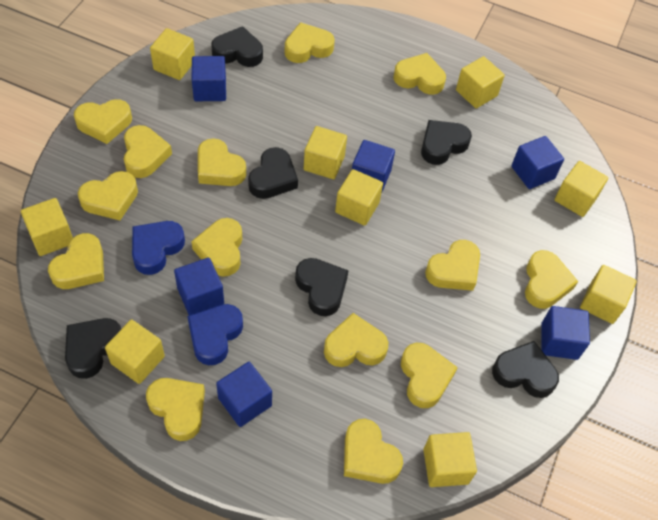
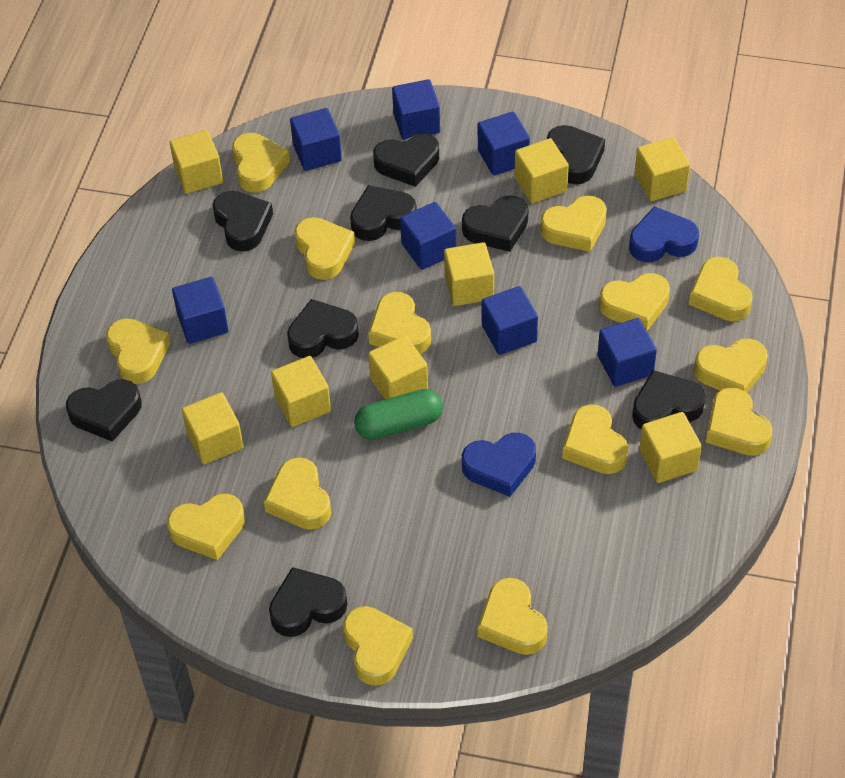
black heart: [65,318,121,379] [211,26,263,67] [248,147,298,199] [295,258,348,316] [421,120,472,165] [492,341,559,398] = 6 -> [66,379,142,442] [213,191,273,252] [269,567,347,637] [287,299,359,358] [350,185,417,241] [373,133,439,187] [462,195,528,252] [547,125,605,184] [632,370,705,430] = 9
blue cube: [174,258,224,315] [192,56,226,101] [216,362,272,427] [352,140,395,192] [511,136,564,189] [541,306,590,360] = 6 -> [172,277,228,344] [290,108,342,171] [392,79,440,140] [400,202,456,270] [478,112,530,175] [482,286,538,355] [598,318,657,387] = 7
green capsule: none = 0 -> [354,389,443,440] = 1
yellow cube: [21,198,73,256] [105,319,165,384] [150,28,195,80] [304,126,347,179] [335,169,383,226] [423,432,477,487] [456,56,505,108] [555,161,608,217] [580,265,637,324] = 9 -> [169,130,223,194] [182,392,244,464] [271,356,331,427] [368,335,428,399] [444,242,494,306] [515,138,569,203] [635,137,690,201] [639,412,702,483] = 8

